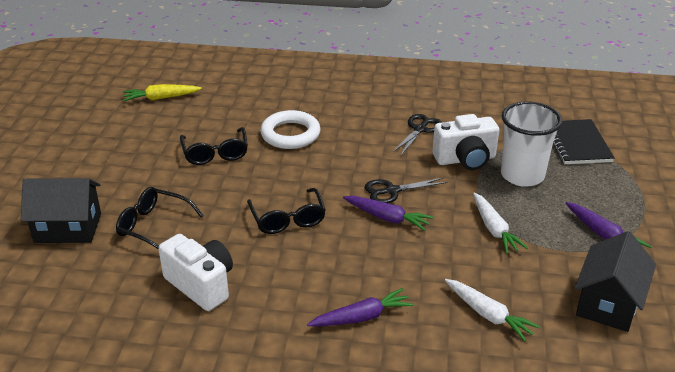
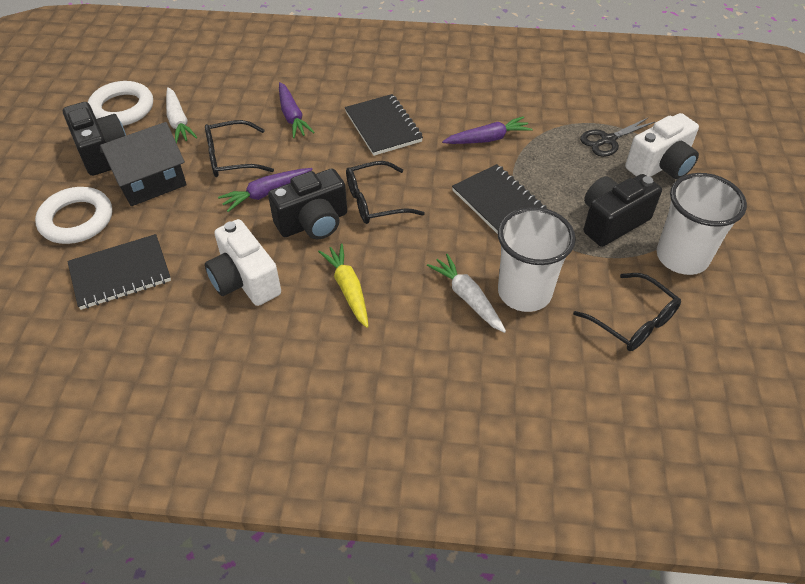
black camera: none = 0 -> [63,102,126,176] [268,169,347,239] [584,174,662,247] = 3
black house: [21,178,101,243] [574,231,656,332] = 2 -> [100,122,187,206] = 1
black notebook: [553,119,615,164] = 1 -> [67,234,171,310] [345,94,423,156] [452,164,547,234] = 3
black scissors: [365,178,448,203] [393,114,442,155] = 2 -> [580,117,656,157] = 1
white cup: [501,101,562,187] = 1 -> [498,207,576,312] [657,173,747,275] = 2
white ring: [260,110,321,149] = 1 -> [35,187,112,244] [88,81,153,126] = 2

